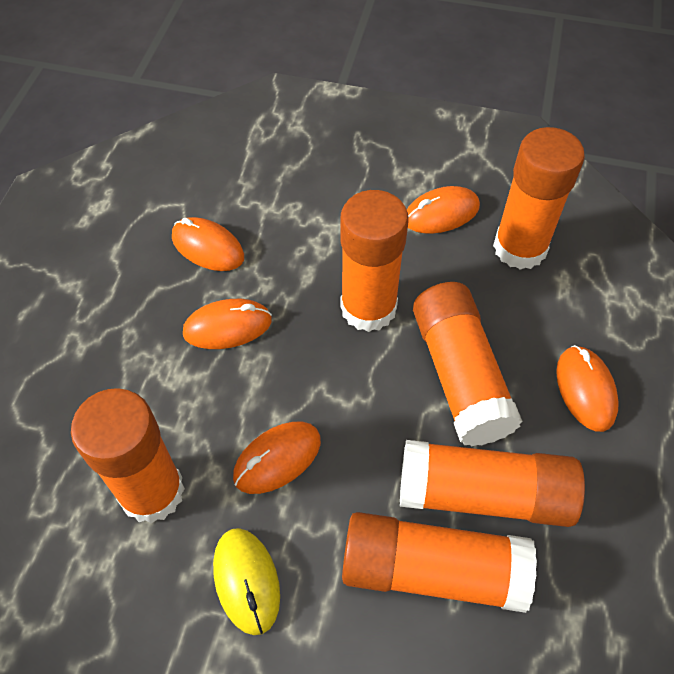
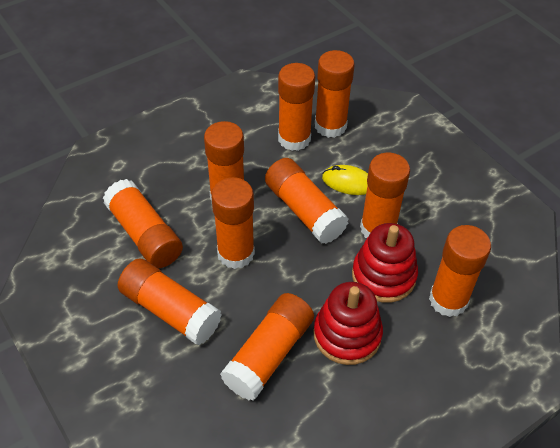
orange glue stick: [71,388,185,524] [340,190,409,332] [342,512,537,613] [400,440,585,527] [413,282,522,446] [493,127,585,270] = 6 -> [103,179,183,268] [118,259,222,345] [204,121,244,201] [211,177,255,269] [220,293,314,401] [265,158,348,244] [278,63,315,151] [315,50,355,138] [360,153,410,238] [429,225,491,317] = 10
orange mouse: [172,217,244,271] [183,299,272,349] [233,422,321,494] [407,186,480,234] [556,345,619,432] = 5 -> none = 0
red stacking toy: none = 0 -> [313,282,383,365] [352,223,418,303] = 2

